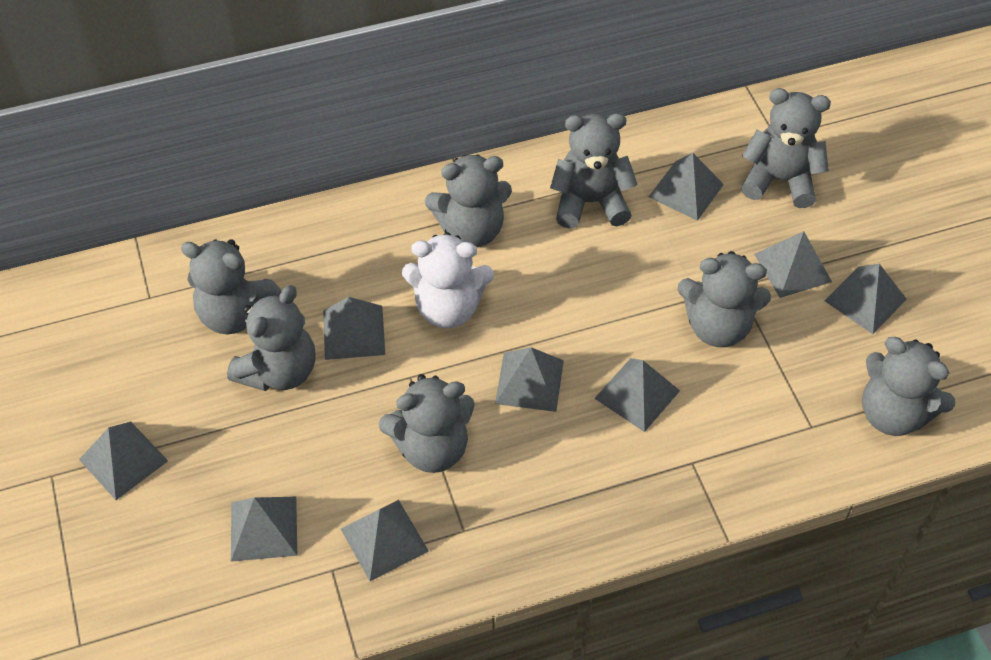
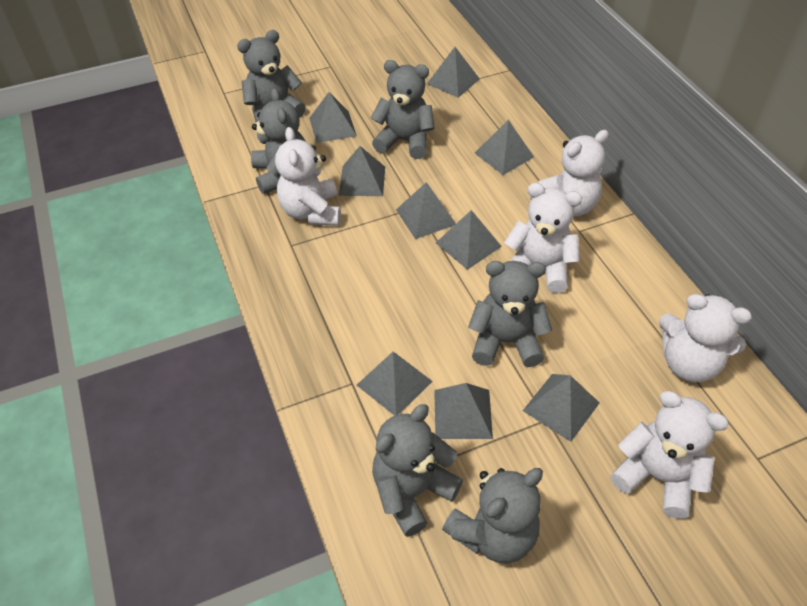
grey teddy bear: [181,239,282,334] [227,285,316,391] [379,374,475,473] [425,154,512,247] [550,113,638,229] [678,251,771,347] [741,88,831,208] [862,337,955,436] = 8 -> [237,30,306,122] [251,88,306,194] [371,60,435,159] [372,404,463,537] [442,468,543,563] [468,261,552,367] = 6
white teddy bear: [402,232,494,328] = 1 -> [275,127,341,226] [504,183,582,293] [530,130,609,217] [610,391,729,519] [659,294,752,382] = 5

